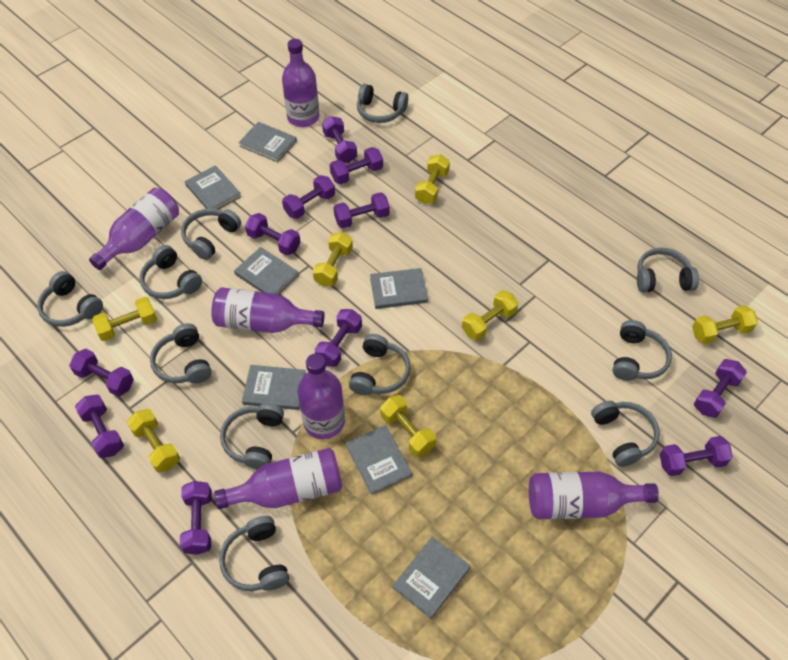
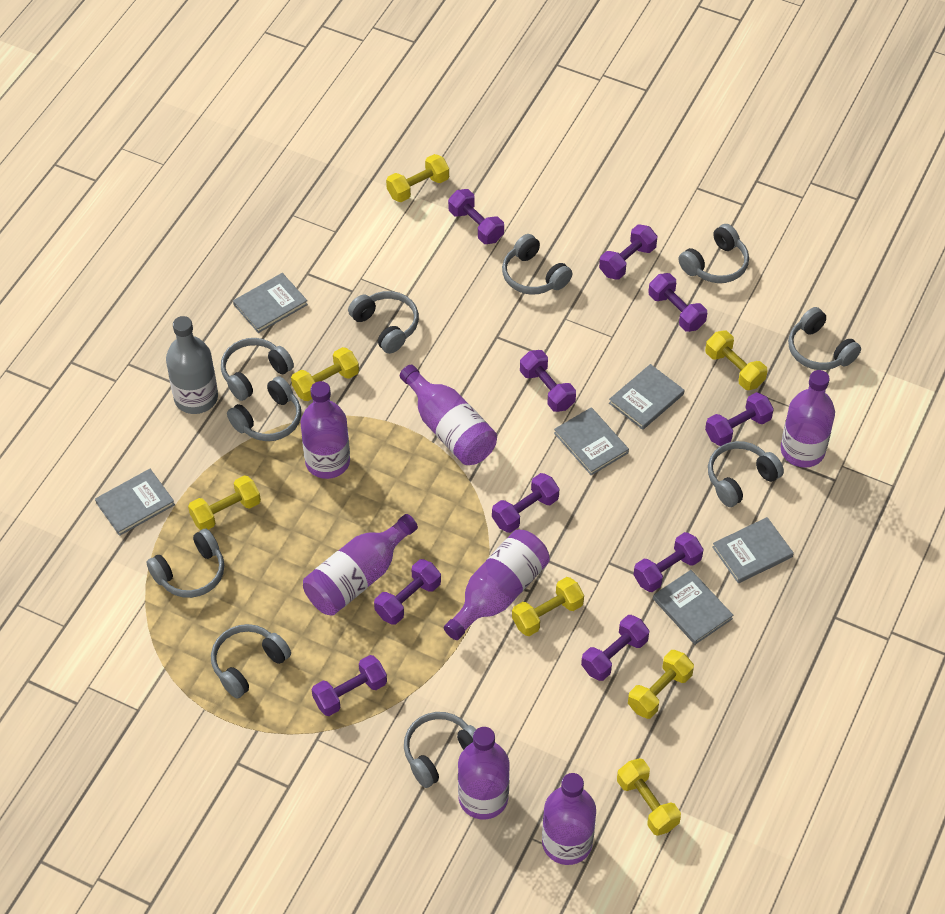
grey book: [185,165,241,210] [234,247,299,294] [239,122,297,163] [242,365,306,410] [346,425,412,495] [370,268,428,309] [392,537,471,619] = 7 -> [95,469,175,536] [233,273,308,333] [554,407,629,475] [609,364,684,430] [653,570,733,645] [712,517,794,583] = 6
grey bottle: none = 0 -> [166,316,218,414] = 1
grey headphones: [37,271,103,327] [140,245,202,299] [150,323,212,383] [181,208,241,260] [219,516,289,591] [220,403,284,469] [349,334,411,396] [357,84,408,123] [591,401,660,467] [612,320,672,381] [637,248,699,292] = 11 -> [147,529,224,598] [211,624,291,698] [221,338,294,401] [227,376,301,441] [348,291,419,354] [404,712,476,788] [502,234,572,295] [679,224,749,283] [708,441,784,507] [788,307,861,370] = 10
purple bottle: [89,188,179,270] [211,287,324,333] [214,448,342,509] [282,39,319,127] [297,353,345,439] [529,472,659,519] = 6 -> [301,381,350,479] [303,514,418,615] [400,365,497,465] [444,530,550,640] [458,727,510,819] [542,773,596,865] [781,370,835,468] = 7
purple dumbbell: [69,349,134,397] [75,394,124,458] [180,481,212,555] [245,213,301,255] [282,175,335,219] [315,309,362,367] [322,116,357,163] [330,147,383,184] [333,192,390,228] [660,436,733,476] [694,359,747,418] = 11 -> [312,655,387,716] [374,559,441,625] [448,189,504,244] [492,473,559,533] [520,350,576,412] [581,615,650,681] [599,225,658,280] [633,532,704,592] [648,273,707,332] [705,392,774,446] = 10

